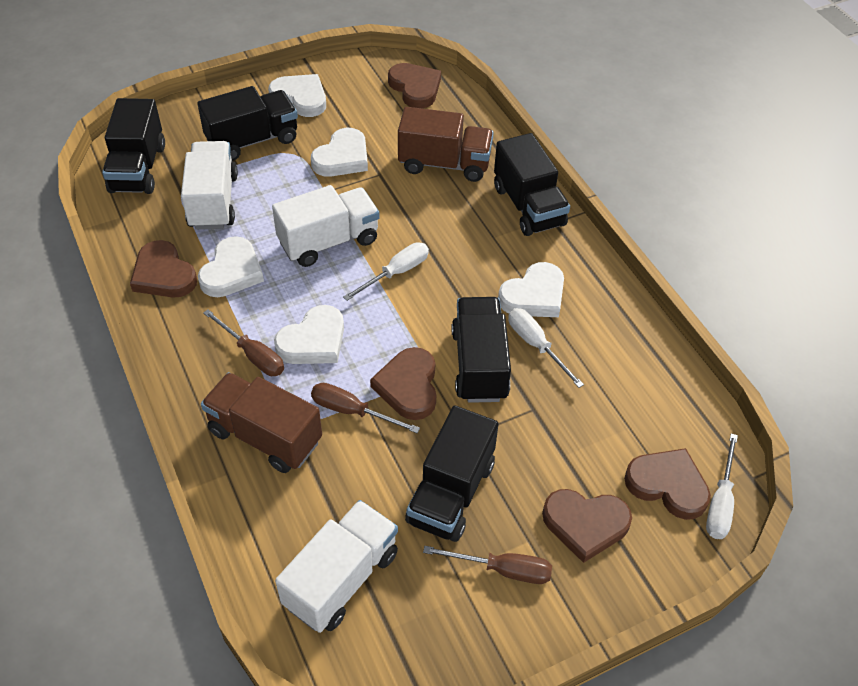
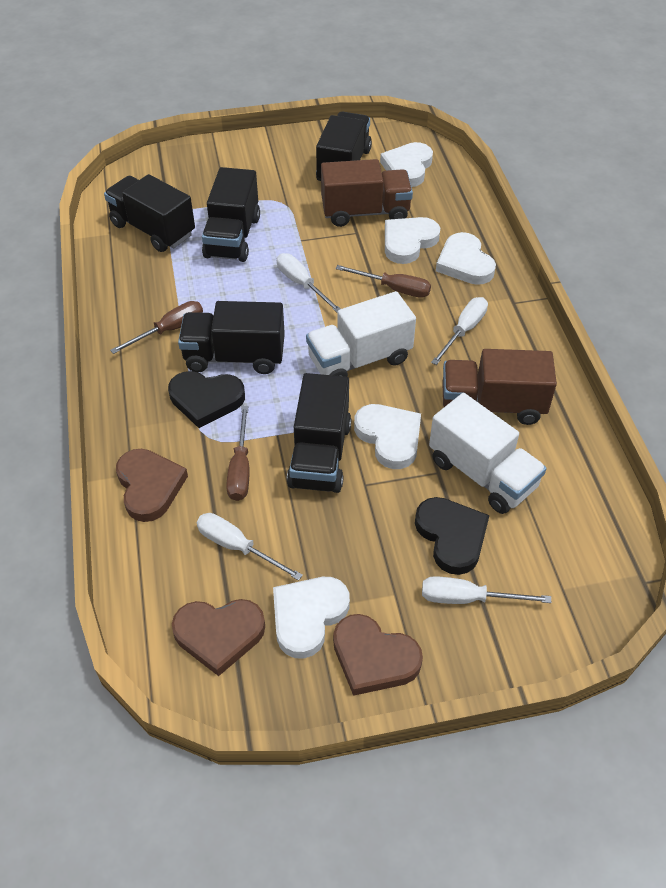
black heart: none = 0 -> [168,371,245,428] [415,497,490,575] = 2
brown heart: [130,240,197,297] [370,347,436,420] [388,63,441,108] [542,489,632,563] [624,448,711,520] = 5 -> [116,449,188,522] [172,599,265,676] [333,614,423,696] = 3
white screwdriver: [343,242,429,301] [508,308,584,388] [706,434,738,539] = 3 -> [196,513,303,581] [277,253,340,312] [422,576,551,604] [431,297,488,365] = 4
white truck: [181,141,238,230] [272,185,380,267] [275,500,398,633] = 3 -> [306,291,416,377] [429,393,547,514] = 2

